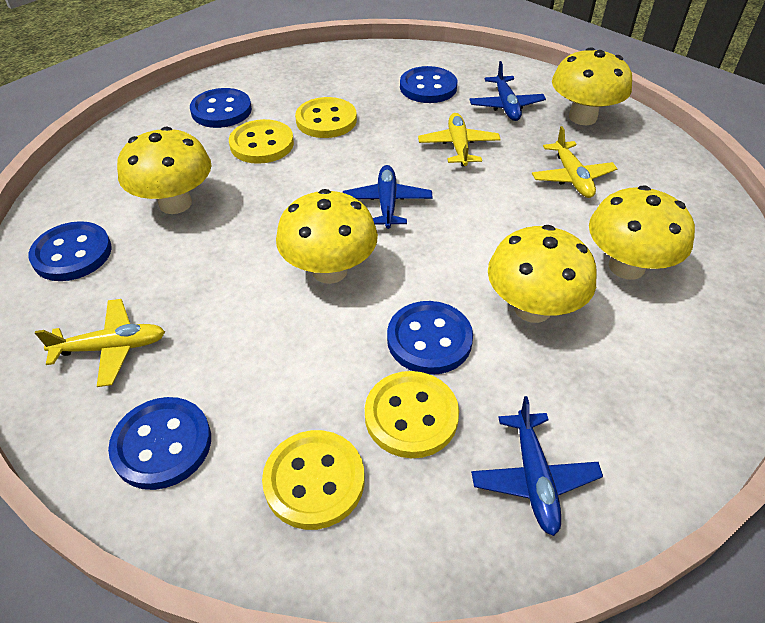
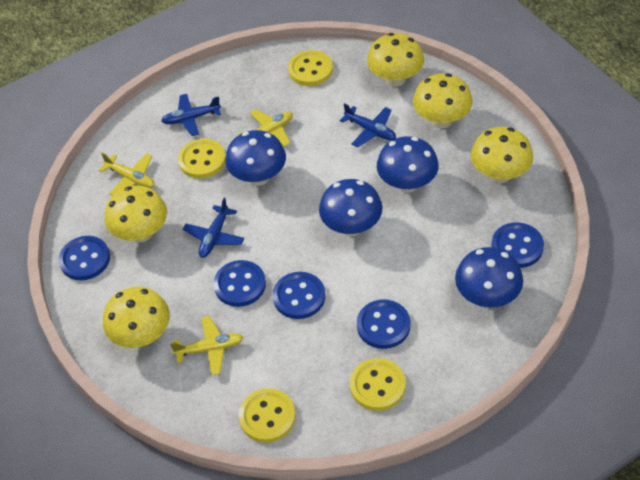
blue mushroom: none = 0 -> [225,130,286,186] [319,179,383,236] [377,136,439,193] [455,247,523,307] = 4

